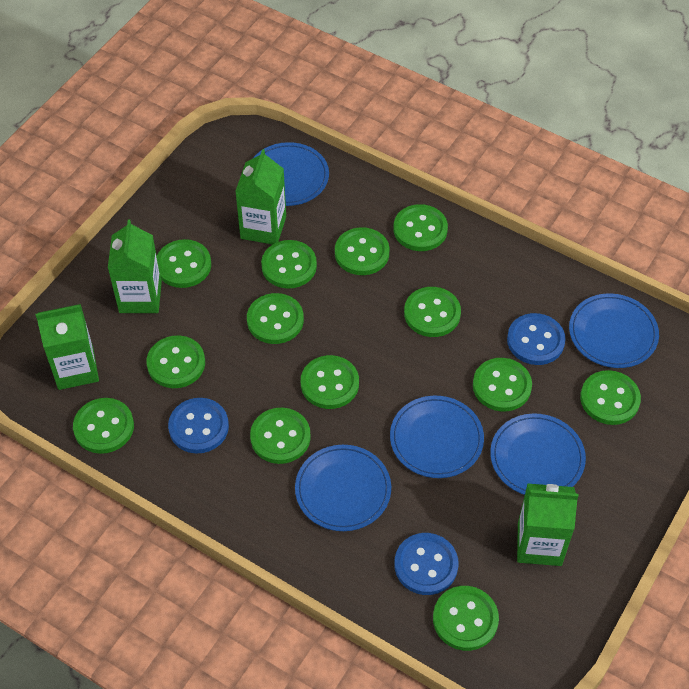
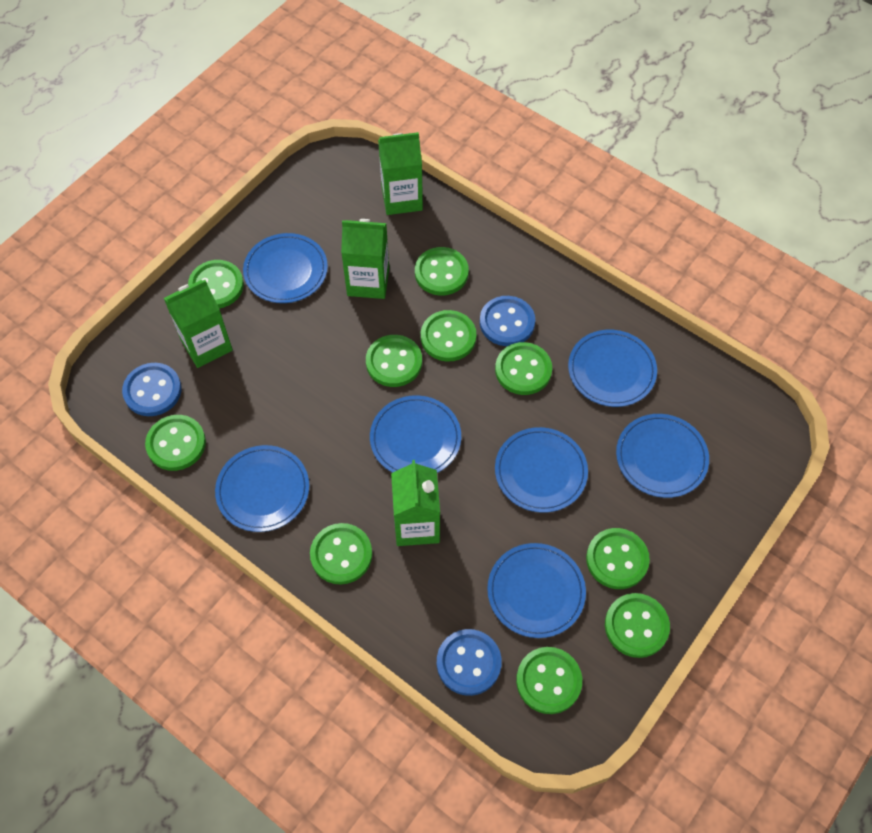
blue plate: [253,142,329,206] [295,445,391,531] [390,396,484,478] [490,414,586,495] [569,293,659,368] = 5 -> [215,445,309,532] [243,233,328,303] [370,395,461,473] [487,543,586,638] [495,427,588,513] [568,330,657,407] [616,414,709,498] = 7
green button: [73,398,134,454] [146,335,205,388] [157,239,211,288] [247,293,304,344] [250,408,311,464] [261,240,317,289] [301,355,359,409] [335,227,390,275] [393,204,448,251] [404,287,461,337] [433,586,499,651] [473,358,532,412] [580,370,641,425] = 13 -> [145,415,206,471] [188,260,244,308] [310,523,372,584] [366,335,422,387] [415,247,469,296] [421,310,476,361] [495,342,552,395] [516,647,582,714] [586,528,650,589] [605,593,670,658] = 10

